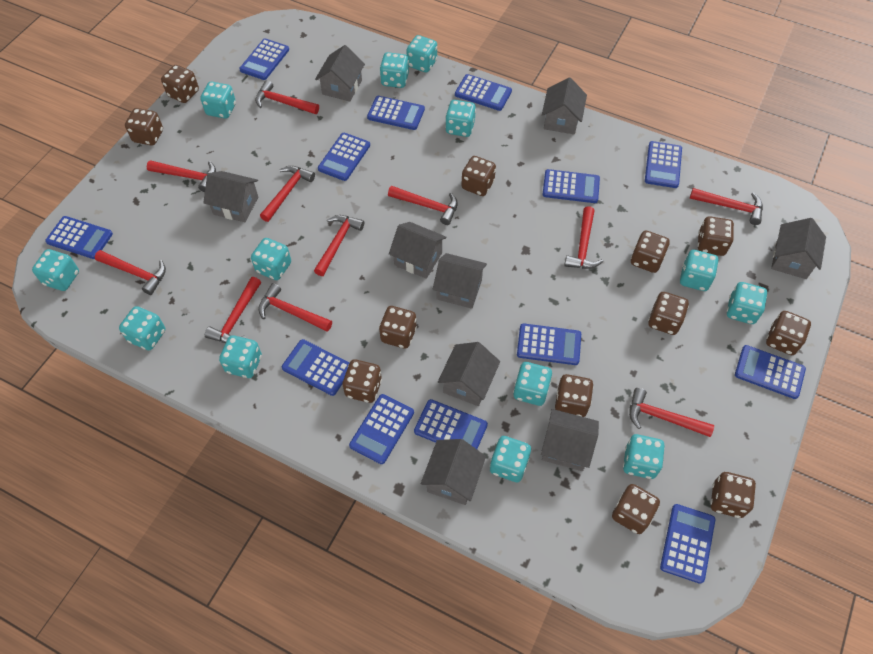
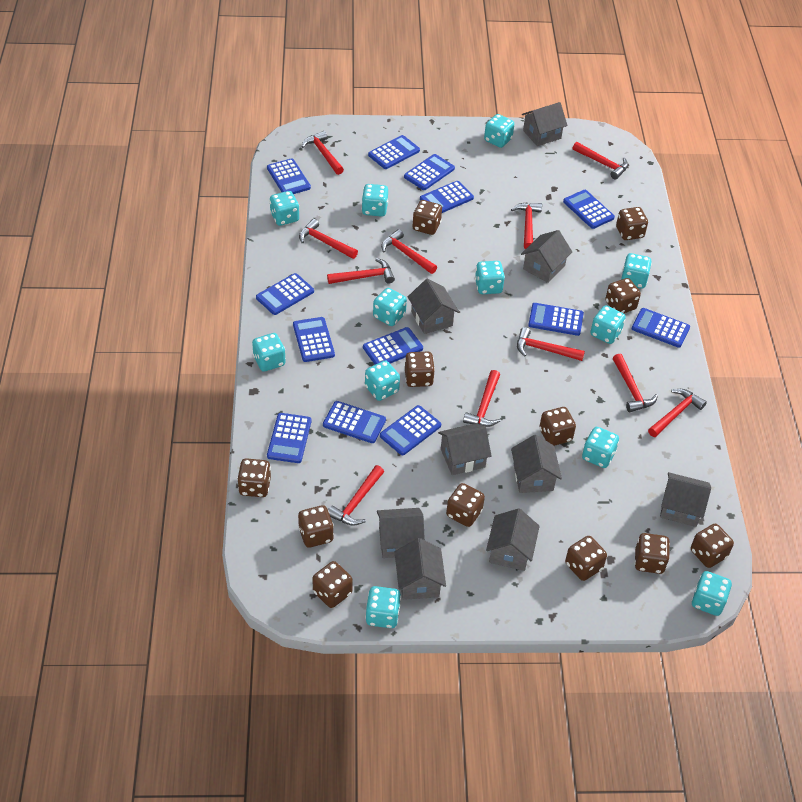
turquoise dice: [32,249,79,291] [119,306,165,350] [200,82,236,119] [219,335,262,378] [251,238,291,280] [380,52,409,88] [406,35,437,72] [445,100,476,137] [490,436,531,482] [513,362,552,406] [623,434,665,479] [680,250,719,291] [727,282,767,324] = 13 -> [252,333,286,372] [269,191,299,226] [362,184,388,217] [365,360,400,401] [365,586,401,628] [373,288,407,326] [475,261,505,294] [484,114,514,148] [582,427,619,468] [590,305,626,344] [621,253,652,289] [692,571,732,616] = 12

